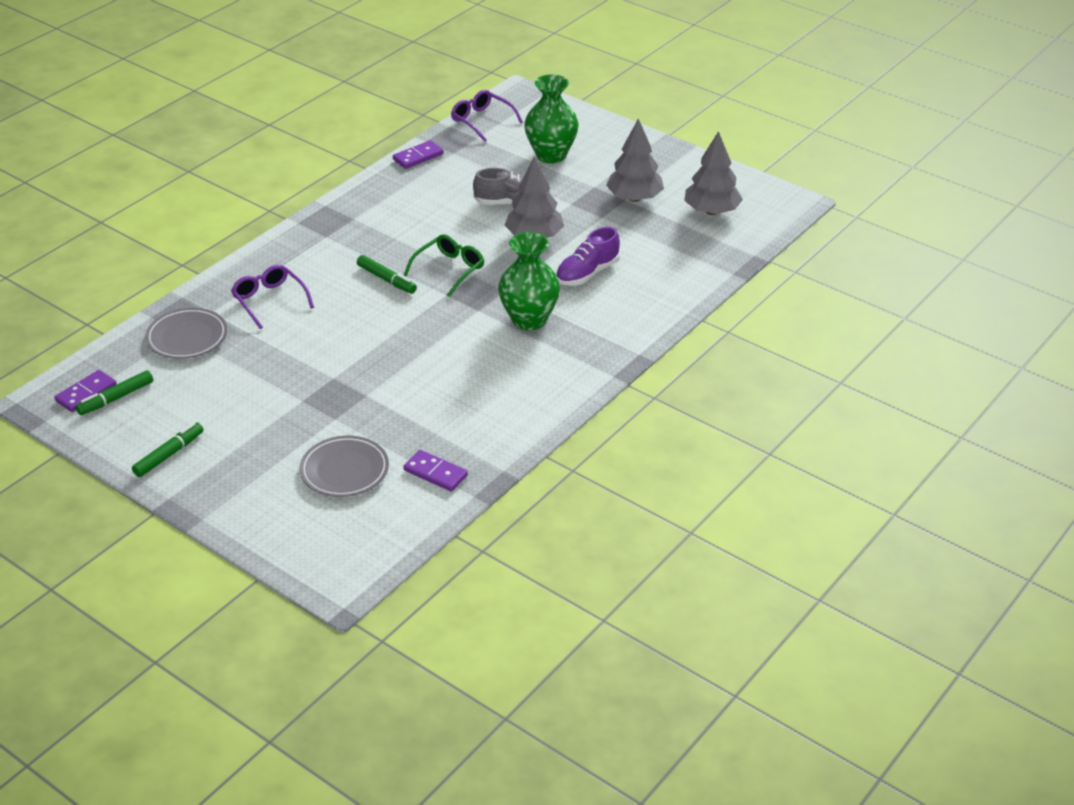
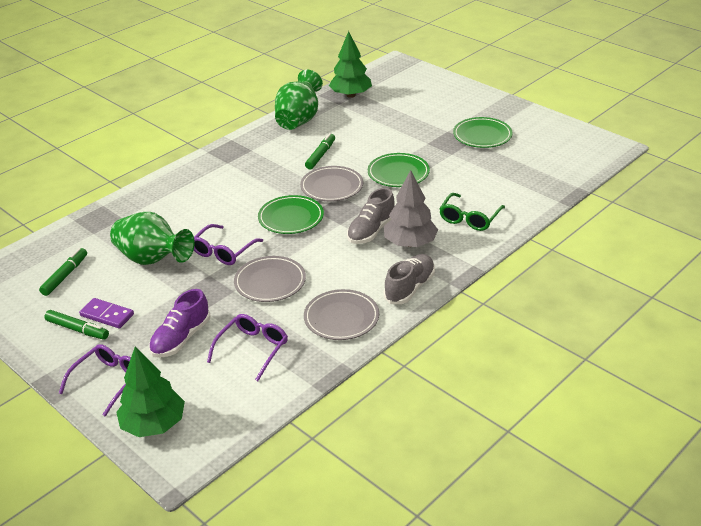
green plate: none = 0 -> [258,195,324,234] [368,153,430,187] [453,117,513,148] = 3
green tree: none = 0 -> [116,346,185,437] [329,31,372,98] = 2
grey plate: [145,308,227,359] [300,436,389,497] = 2 -> [234,256,306,302] [300,166,363,201] [304,289,379,340] = 3
grey shoe: [473,168,550,205] = 1 -> [347,188,395,244] [384,254,435,304] = 2
grey tree: [505,156,564,238] [606,119,664,202] [684,131,743,215] = 3 -> [384,170,438,247] = 1
purple domino: [54,370,117,412] [393,140,444,169] [403,450,468,491] = 3 -> [79,298,134,329] = 1
purple glasses: [231,265,314,329] [451,90,523,142] = 2 -> [59,344,131,416] [194,224,263,265] [207,314,288,381] = 3

